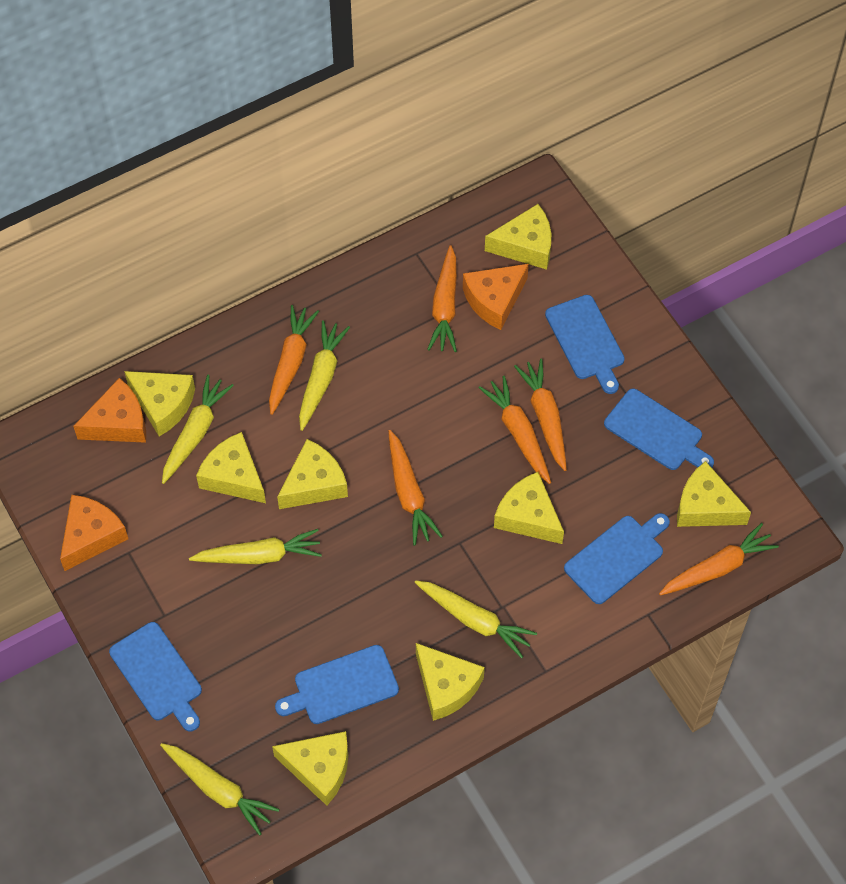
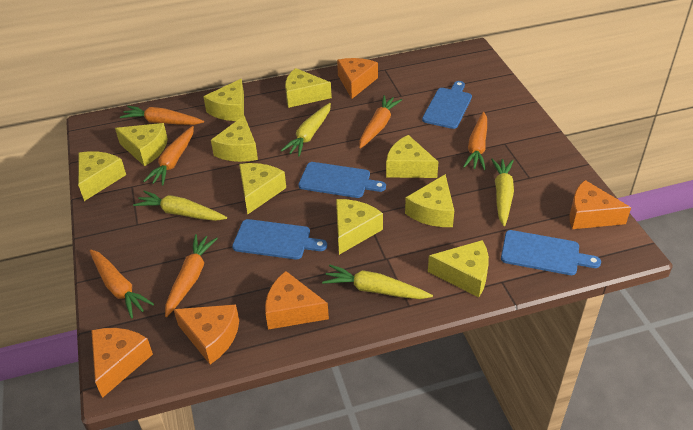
blue cutting board: [109,622,202,732] [275,645,399,724] [545,295,625,394] [564,513,670,604] [604,389,714,470] = 5 -> [232,219,327,260] [298,162,386,198] [422,81,472,129] [501,230,601,275] = 4
orange cheese: [60,495,128,571] [73,378,146,443] [463,264,529,330] = 3 -> [91,328,153,398] [173,304,239,364] [265,271,329,330] [337,58,378,99] [570,180,631,229] = 5
yellow carrot: [160,743,280,836] [162,375,234,484] [189,529,322,564] [299,320,350,431] [414,580,537,658] = 5 -> [133,190,227,221] [281,103,331,157] [322,265,433,299] [491,158,514,226] = 4
yellow cheese: [124,371,195,436] [196,432,266,503] [272,731,348,806] [277,439,348,509] [416,643,485,721] [485,204,551,270] [494,472,564,544] [677,461,751,527] = 8 -> [78,151,126,201] [115,123,168,166] [203,79,244,121] [211,116,258,162] [239,163,286,214] [285,68,332,108] [336,199,383,255] [386,135,438,178] [405,174,454,227] [428,240,489,297] = 10

